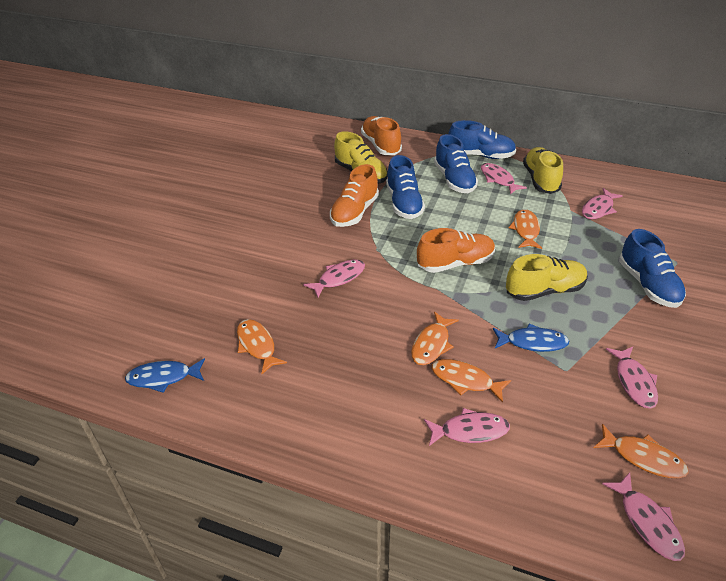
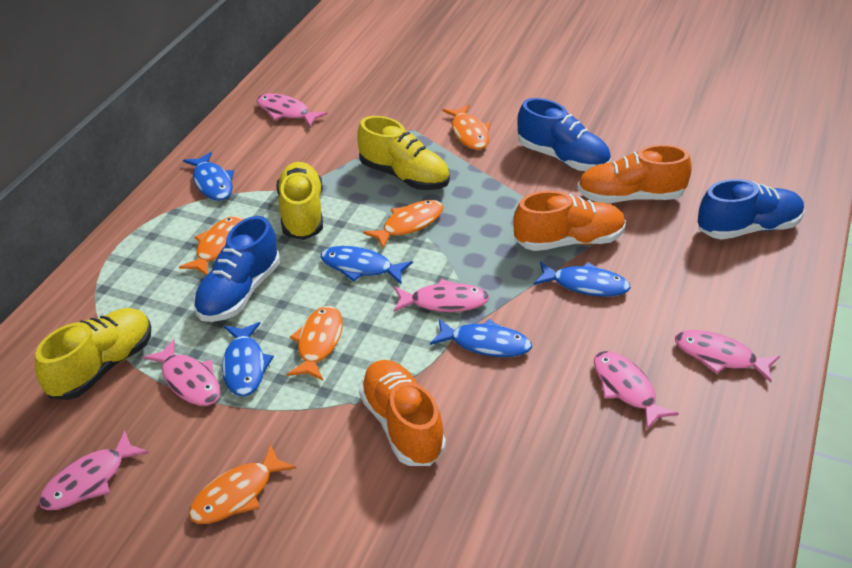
blue fish: [125,358,205,393] [493,324,569,352] = 2 -> [183,152,234,201] [222,322,274,397] [321,246,413,284] [430,319,532,357] [533,261,631,297] = 5
blue shoe: [386,155,425,219] [434,134,478,193] [448,120,516,159] [619,229,686,308] = 4 -> [193,216,280,322] [517,98,611,171] [698,179,805,240] = 3

